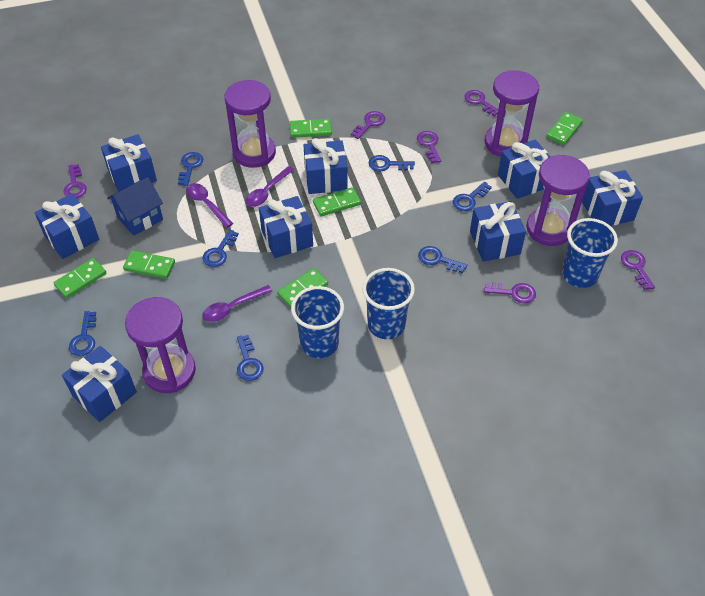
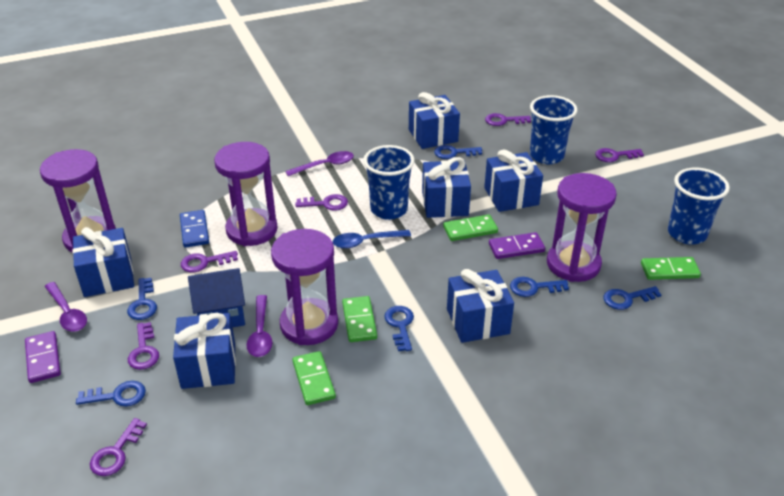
blue domino: none = 0 -> [180,210,209,248] = 1
blue gift: [35,194,99,259] [62,346,137,422] [101,134,157,192] [259,196,313,258] [303,138,348,194] [470,201,526,262] [498,139,550,199] [582,170,643,226] = 8 -> [73,227,134,297] [173,313,236,389] [409,92,460,149] [422,157,471,218] [447,269,514,343] [484,150,543,212] = 6
blue key: [69,311,96,356] [178,152,203,186] [202,230,239,267] [237,335,264,381] [369,155,415,171] [418,246,467,273] [453,182,492,211] = 7 -> [76,381,146,407] [127,278,157,320] [384,306,414,351] [434,145,482,159] [510,277,569,297] [604,286,662,310] = 6
blue spoon: none = 0 -> [333,230,411,249] = 1
green domino: [54,258,106,298] [123,251,175,279] [277,268,328,308] [290,119,332,138] [313,187,361,216] [546,112,583,145] = 6 -> [292,351,336,405] [342,296,377,342] [443,214,498,241] [641,257,701,280] = 4
purple domino: none = 0 -> [25,331,61,383] [489,232,545,259] = 2

